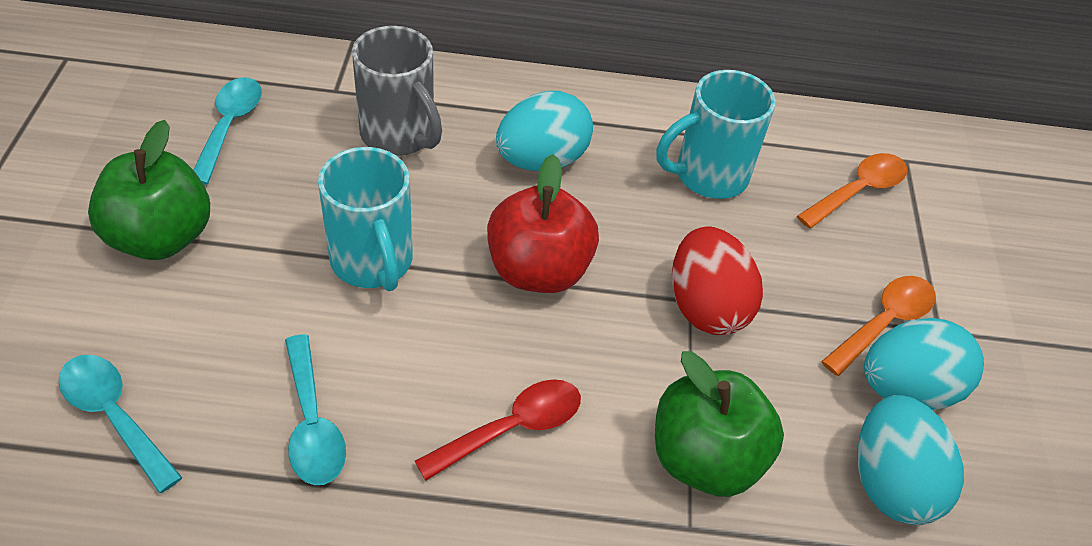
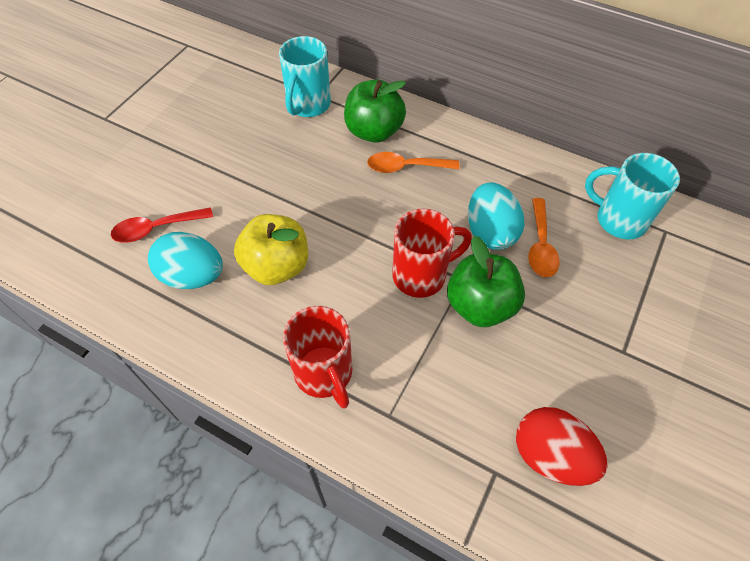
grey mug: [352,26,442,156] = 1 -> none = 0
red apple: [487,154,599,293] = 1 -> none = 0
red mug: none = 0 -> [283,306,352,409] [392,208,472,298] = 2
turquoise egg: [496,91,593,171] [857,395,964,525] [864,318,984,410] = 3 -> [148,232,223,289] [468,182,524,250] = 2
turquoise spoon: [58,355,183,493] [193,77,262,185] [285,334,346,485] = 3 -> none = 0
yellow apple: none = 0 -> [234,214,308,285] = 1

